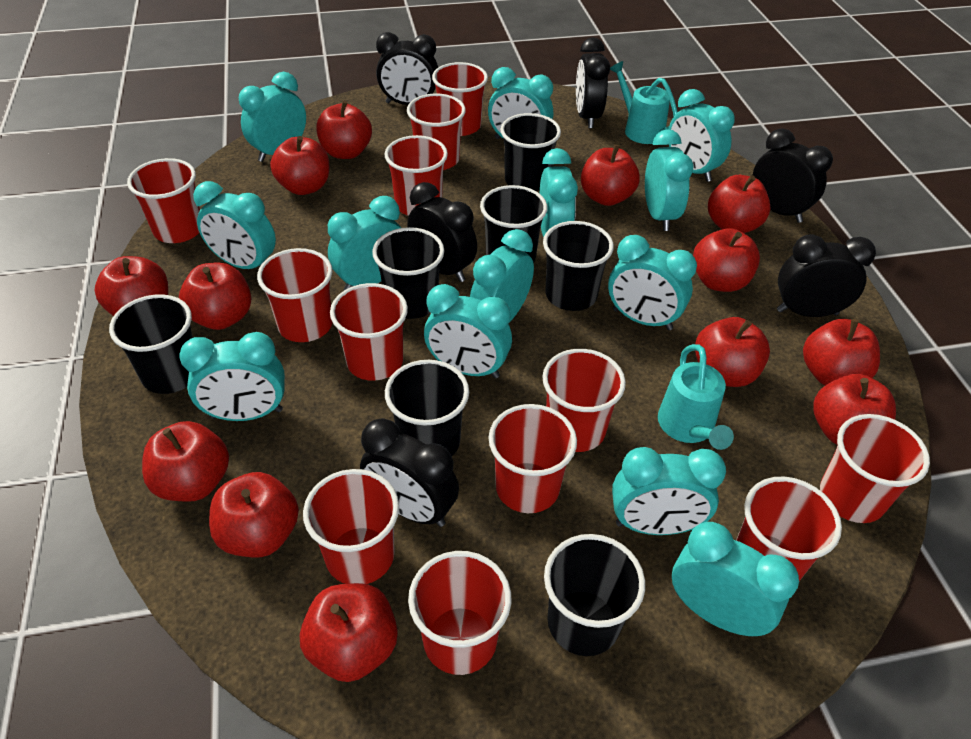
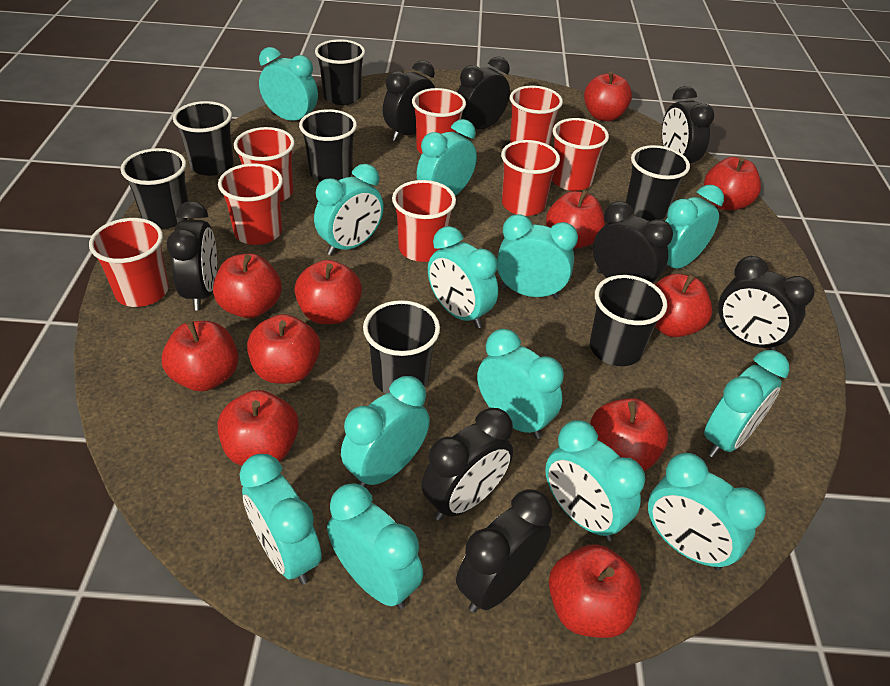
black clock: [360,418,459,527] [376,32,438,105] [407,182,477,282] [576,37,610,128] [753,128,833,223] [777,234,876,317] = 6 -> [166,201,217,310] [383,60,435,141] [421,408,513,521] [456,489,553,613] [457,57,510,129] [593,201,673,283] [662,86,714,173] [718,256,815,351] = 8
red apple: [95,256,168,316] [142,421,229,502] [179,263,251,330] [209,472,299,557] [270,136,329,195] [300,583,398,682] [316,101,372,159] [581,144,640,206] [693,228,760,292] [695,317,770,387] [708,175,770,233] [803,319,880,385] [813,374,896,445] = 13 -> [162,321,239,391] [213,253,282,318] [218,390,299,466] [247,314,320,384] [294,260,362,324] [546,189,605,249] [549,544,642,638] [584,71,632,121] [590,398,668,471] [655,273,713,337] [704,157,761,211] = 11
red cup: [127,158,200,243] [257,248,333,342] [303,469,399,584] [330,283,408,381] [385,135,448,216] [407,94,466,170] [408,551,511,675] [432,62,488,136] [488,404,577,513] [542,349,626,452] [736,477,842,581] [820,414,930,523] = 12 -> [89,218,169,307] [218,163,283,245] [234,127,295,202] [392,180,456,262] [412,88,466,154] [501,140,560,216] [510,86,563,145] [552,118,609,191] = 8
turquoise watering can: [610,61,678,144] [658,344,734,450] = 2 -> none = 0

